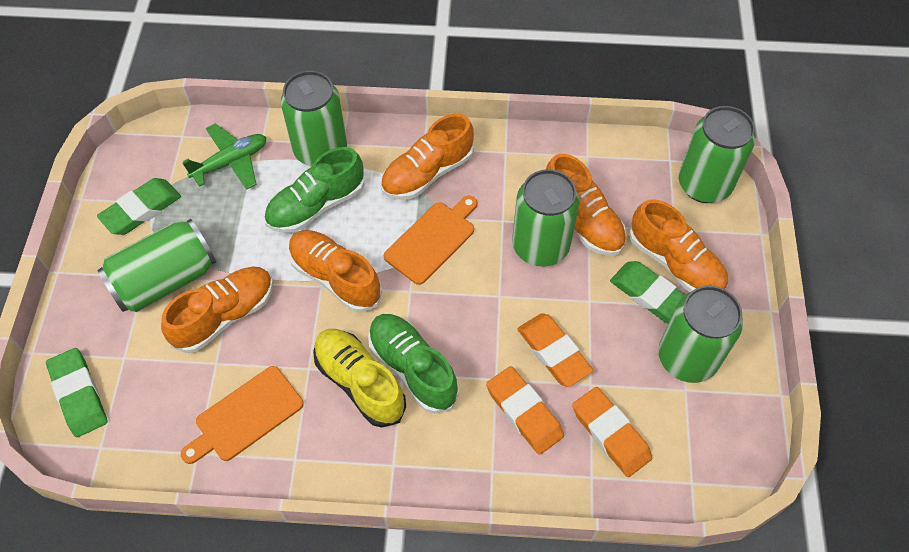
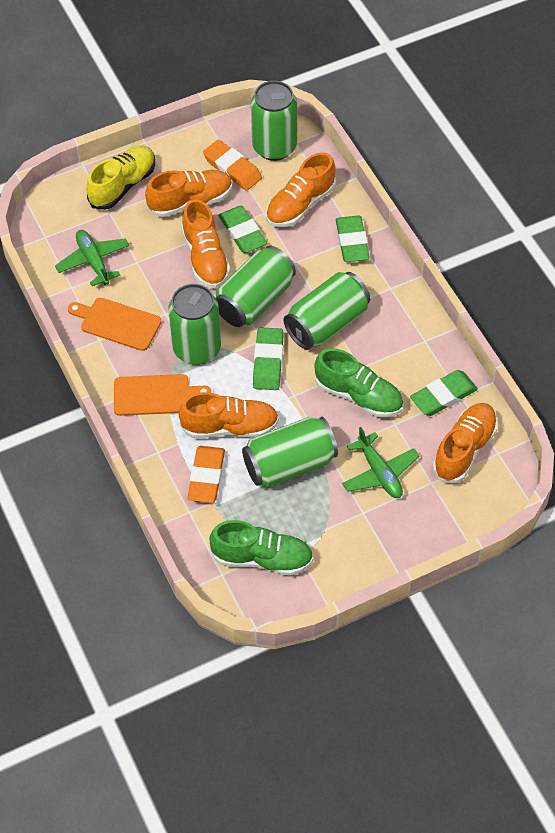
green eraser: [46,348,108,437] [97,178,181,235] [610,261,685,323] = 3 -> [218,206,267,253] [253,327,284,390] [336,215,370,262] [410,370,478,416] = 4
green plane: [182,123,266,190] = 1 -> [55,230,129,286] [342,427,419,498] = 2
orange eraser: [486,366,564,455] [518,313,593,387] [572,387,652,477] = 3 -> [187,446,225,503] [203,140,262,191] = 2

